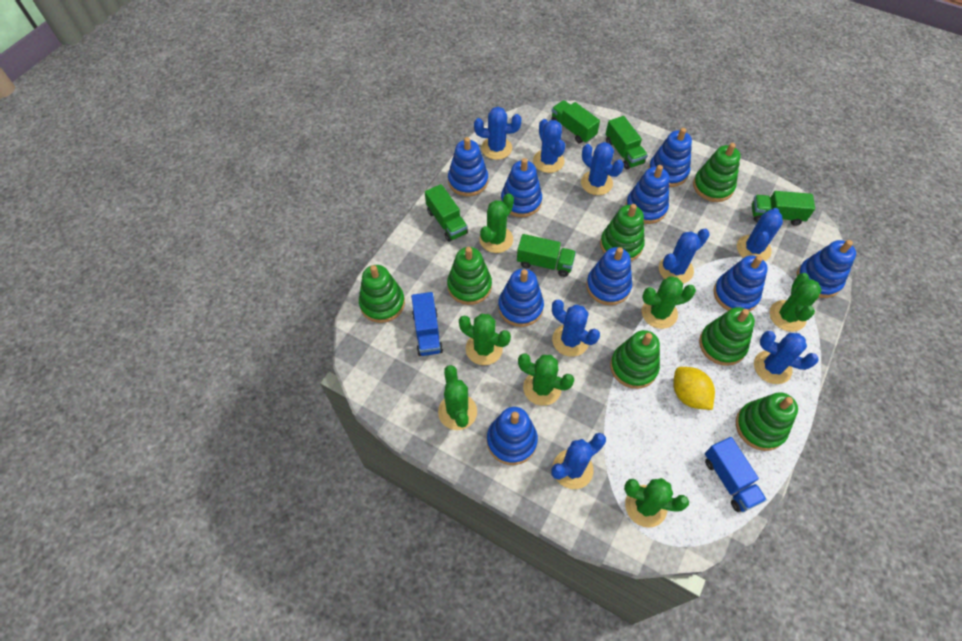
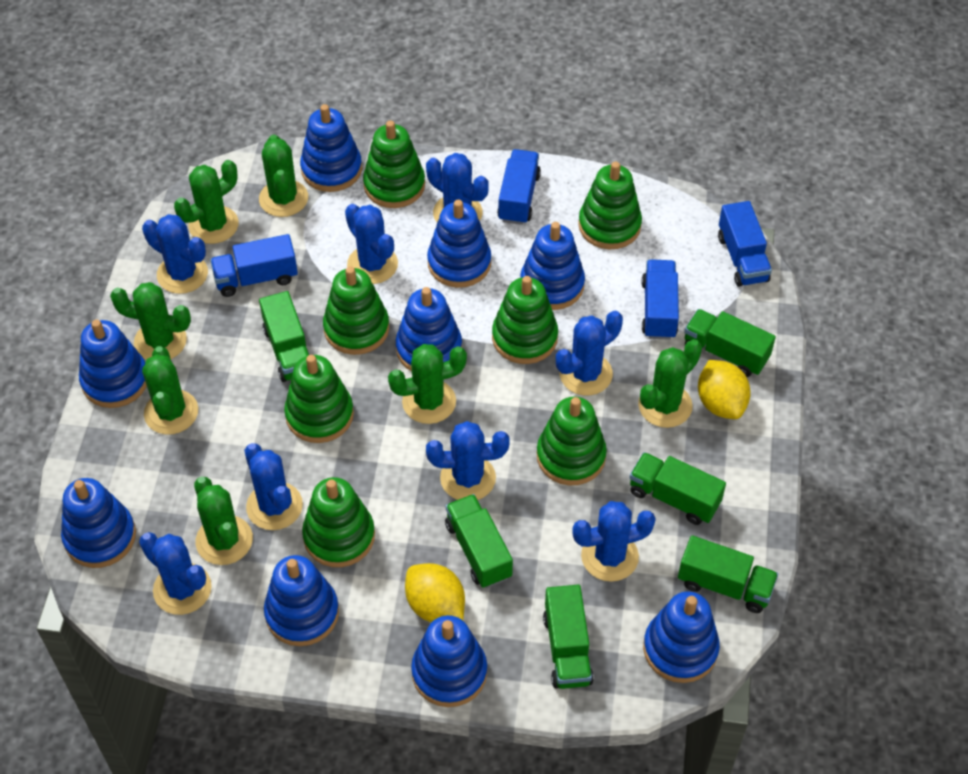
blue truck: [411,292,443,356] [705,437,767,512] = 2 -> [210,234,298,297] [497,149,541,225] [642,259,679,340] [718,201,772,287] = 4
green truck: [425,184,468,242] [517,234,576,277] [551,100,600,143] [605,116,648,169] [752,191,815,226] = 5 -> [259,291,309,382] [445,494,513,588] [543,585,594,689] [630,452,726,525] [678,535,778,613] [684,309,776,377] = 6
yellow lemon: [673,367,715,410] = 1 -> [405,563,465,622] [698,360,751,419] = 2

